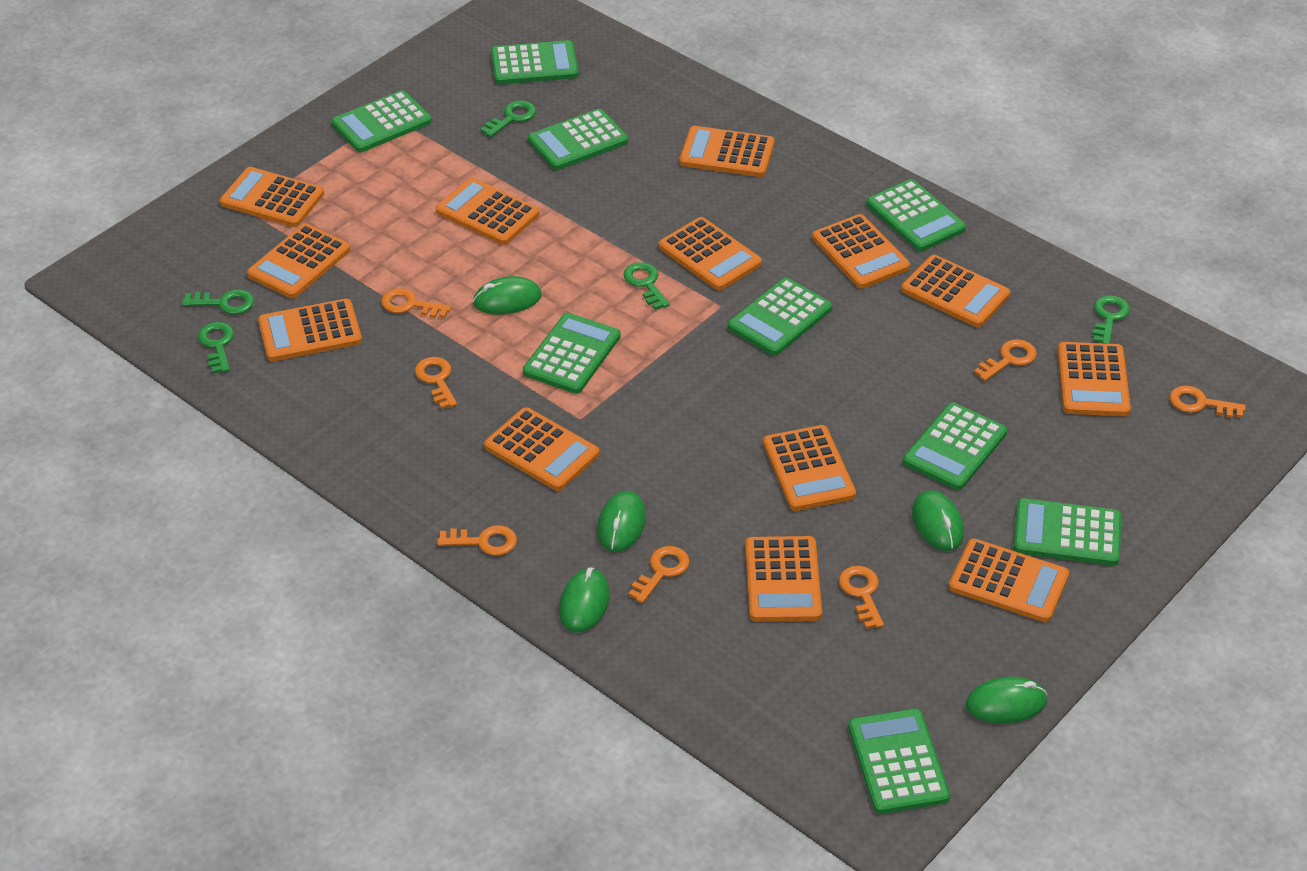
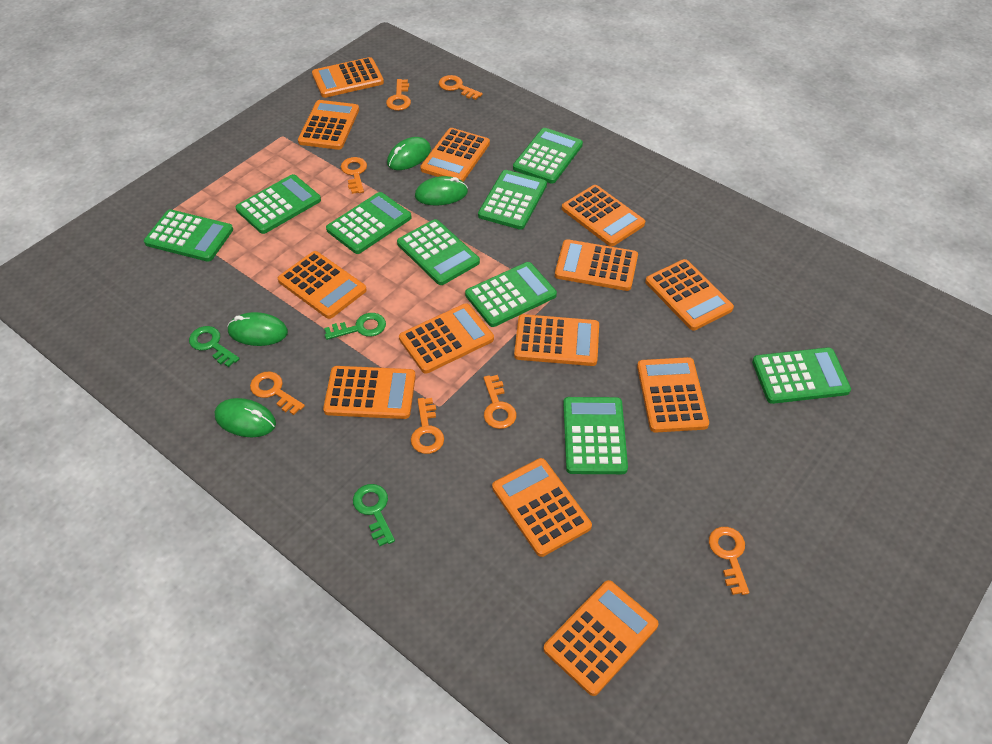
green key: [182,289,254,314] [198,322,234,373] [481,101,536,137] [623,262,670,310] [1092,295,1130,344] = 5 -> [189,326,240,367] [324,313,386,340] [353,484,395,546] = 3
green mouse: [473,276,542,314] [559,567,610,633] [597,491,646,552] [912,490,964,551] [966,677,1047,724] = 5 -> [215,398,276,437] [227,312,288,346] [387,137,431,170] [415,176,468,205] = 4

